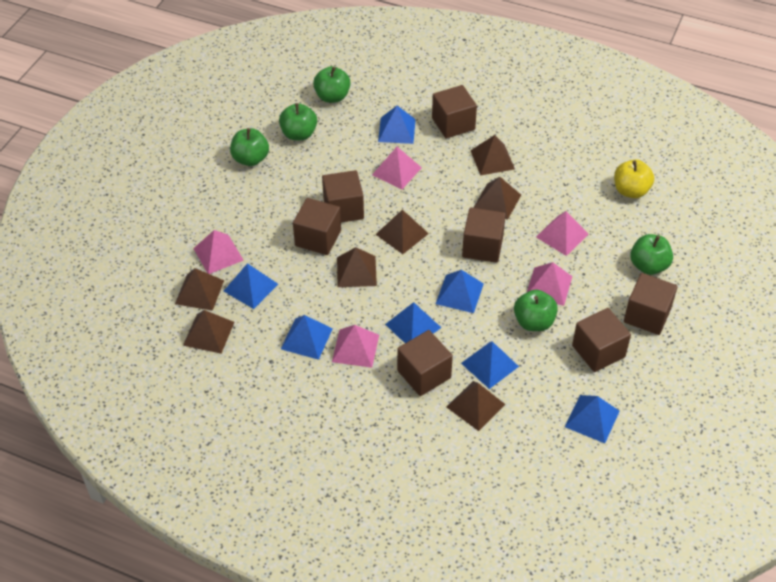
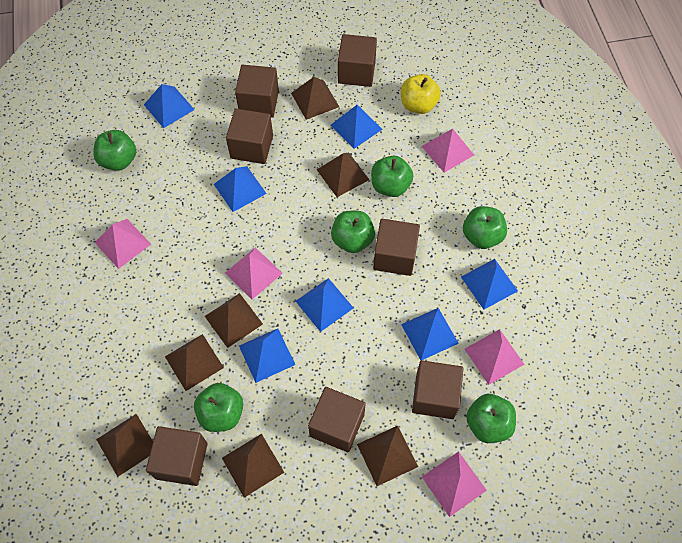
green apple: [230,128,269,166] [279,103,317,140] [313,66,351,103] [514,289,558,331] [630,234,673,275] = 5 -> [93,130,136,171] [194,383,243,432] [331,211,375,253] [371,156,414,197] [463,206,507,249] [466,394,516,443] = 6

